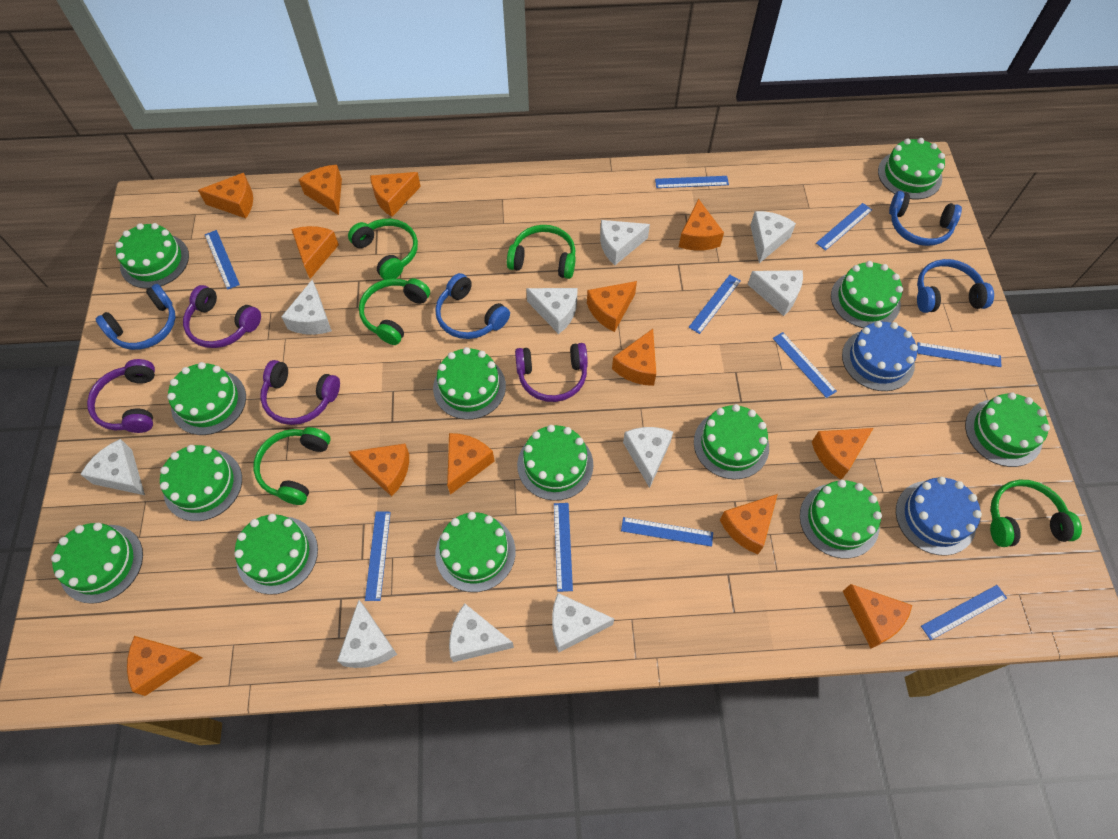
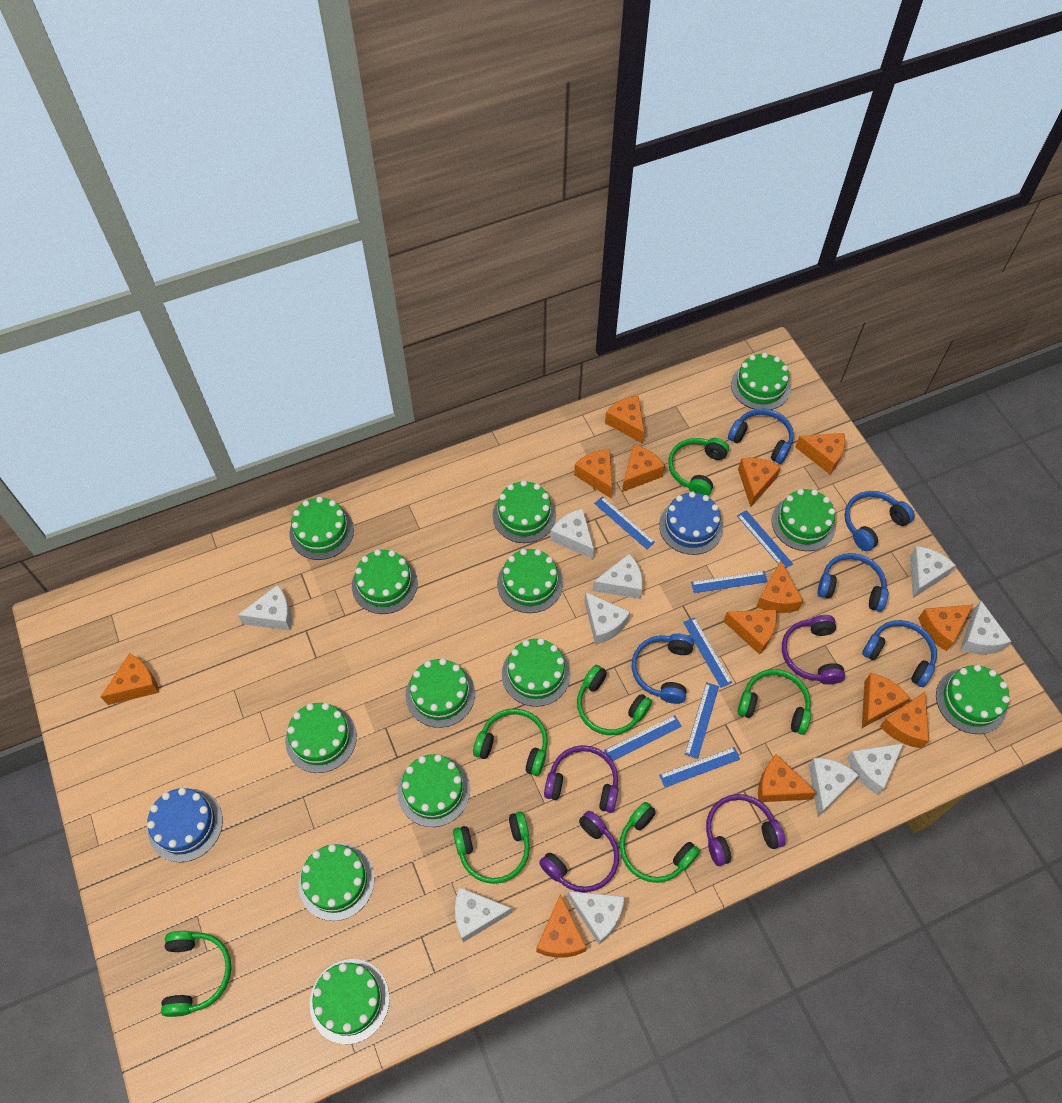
blue headphones: [96,284,176,350] [435,273,510,339] [889,191,962,246] [917,259,994,313] = 4 -> [632,634,694,704] [728,408,794,464] [818,553,888,612] [844,491,915,551] [862,620,937,687] = 5
blue ruler: [205,230,240,290] [365,511,391,601] [554,503,573,592] [621,517,713,547] [655,176,729,188] [688,275,741,334] [773,332,837,398] [816,203,872,251] [917,342,1002,367] [921,585,1007,640] = 10 -> [594,496,655,549] [604,715,682,761] [659,747,740,787] [683,617,732,688] [685,682,719,759] [691,571,768,593] [737,510,793,569] = 7
green headphones: [253,427,331,505] [348,219,418,280] [359,278,430,345] [507,225,576,279] [990,479,1082,547] = 5 -> [161,931,232,1017] [453,812,530,884] [473,708,548,776] [577,665,652,735] [620,802,700,883] [668,438,729,496] [738,669,811,735] = 7

